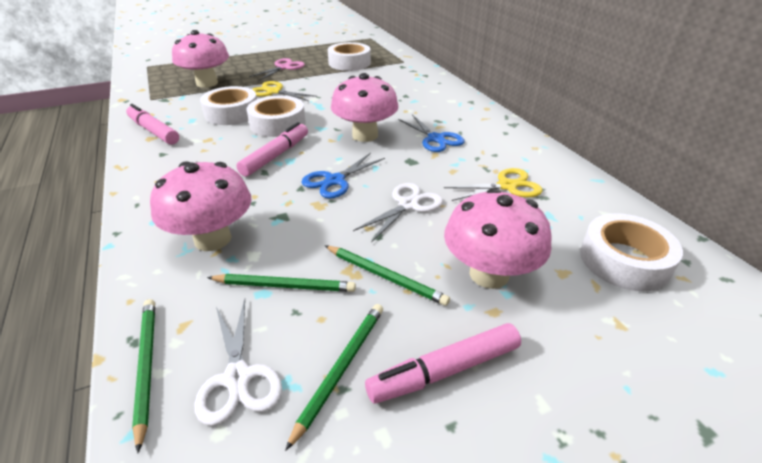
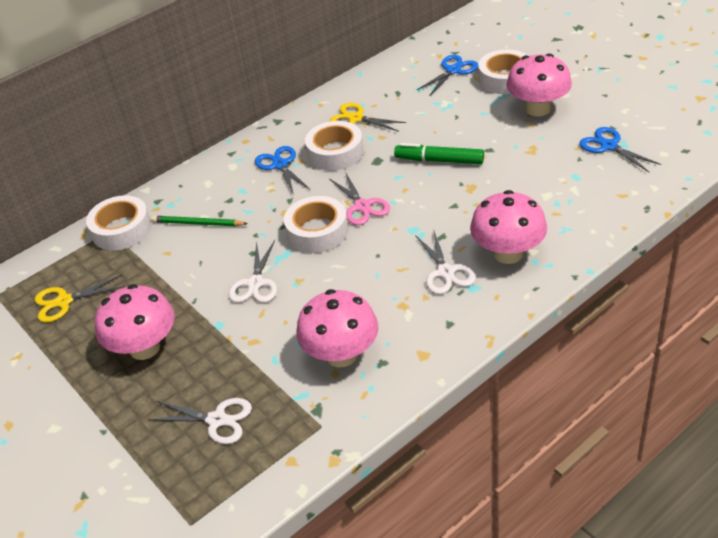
blue scissors: [302,153,385,198] [398,115,464,152] = 2 -> [255,146,310,195] [417,55,478,96] [580,127,661,172] = 3
green marker: none = 0 -> [394,143,484,164] = 1
green pencil: [132,299,155,453] [207,274,356,292] [285,304,383,451] [325,245,450,306] = 4 -> [152,216,248,226] = 1
pink marker: [126,104,179,145] [236,122,308,177] [365,323,521,404] = 3 -> none = 0
white scissors: [194,299,282,426] [353,183,443,242] = 2 -> [148,398,252,444] [229,240,277,303] [415,231,476,294] = 3

